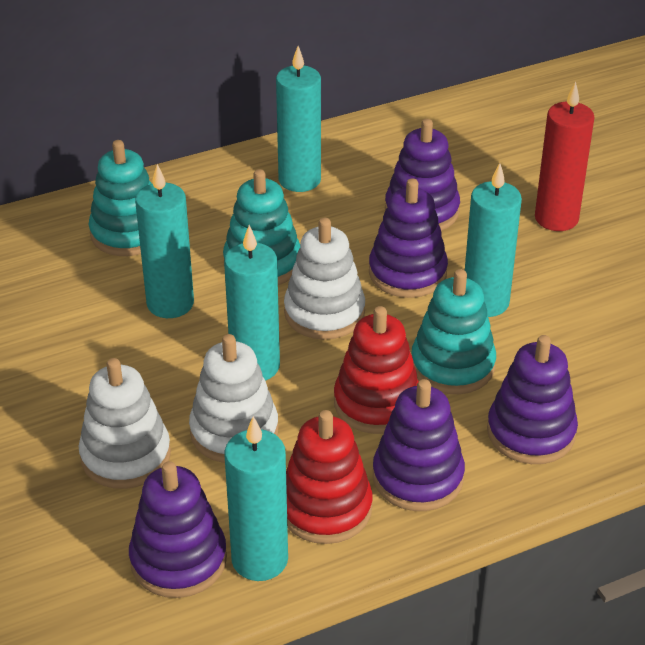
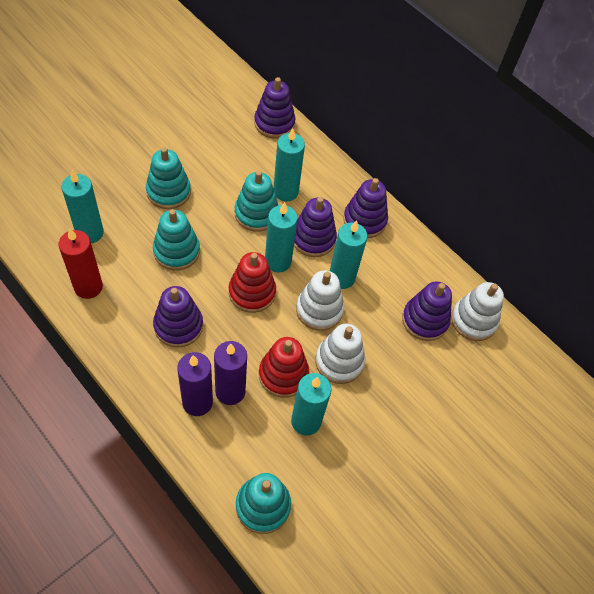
purple candle: none = 0 -> [177,352,213,416] [214,341,247,405] = 2
turquoise stacking toy: [89,140,152,256] [223,169,300,285] [411,269,496,394] = 3 -> [146,147,191,209] [153,209,200,271] [235,171,278,232] [236,473,291,534] = 4

